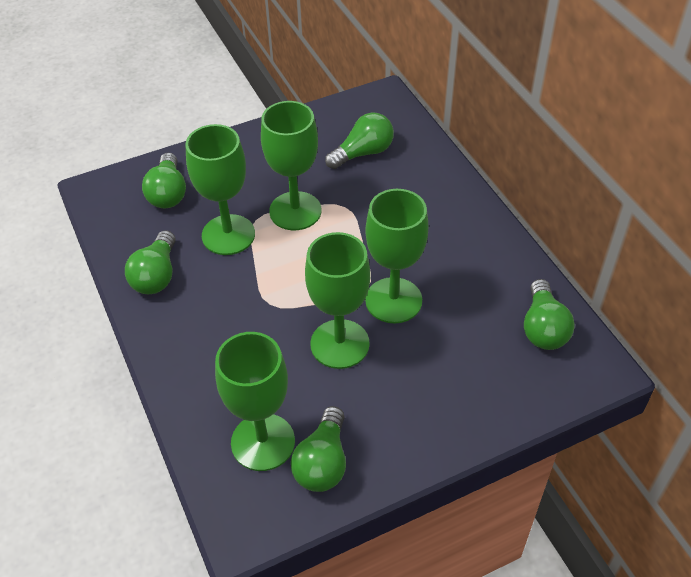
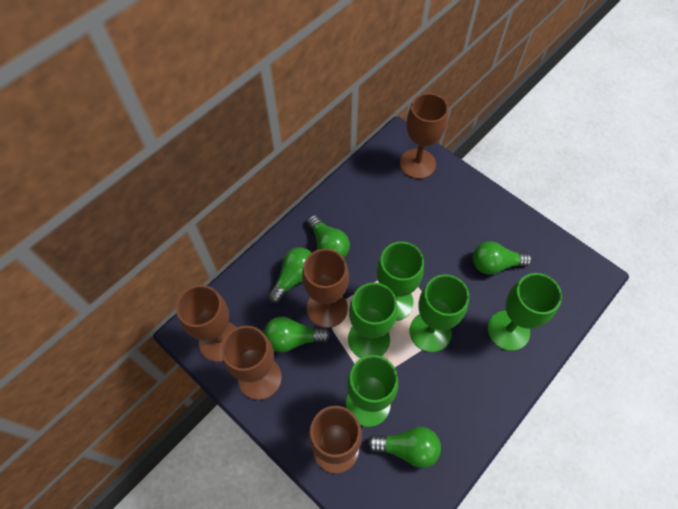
brown goblet: none = 0 -> [176,285,237,362] [222,326,282,400] [302,249,349,328] [309,406,362,473] [400,93,449,179] = 5

